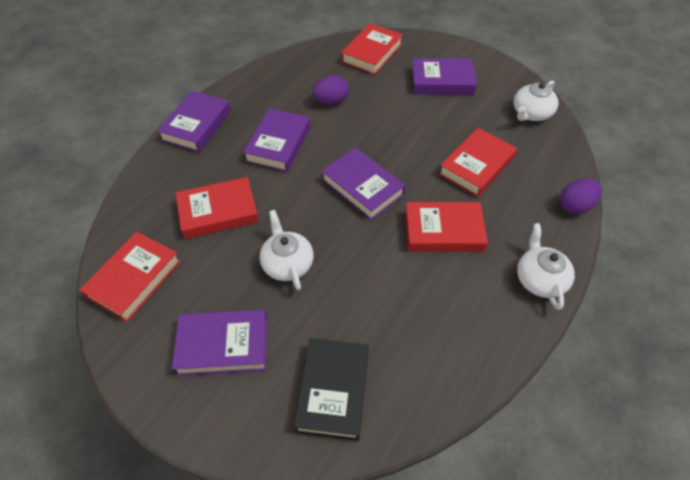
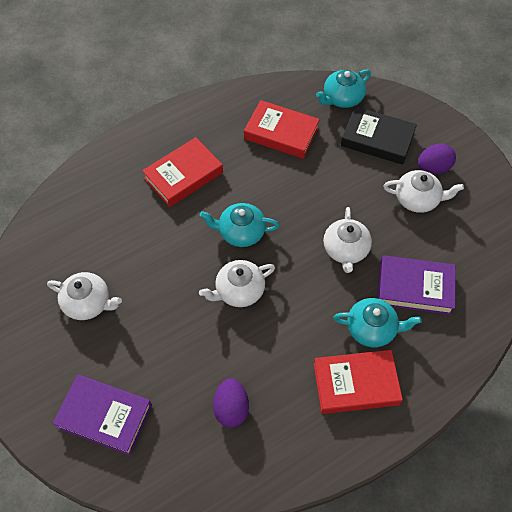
purple book: [157,91,231,152] [172,309,267,376] [243,108,310,172] [322,148,406,220] [412,58,477,95] = 5 -> [53,374,152,455] [378,255,456,315] = 2
red book: [80,232,181,322] [176,177,259,239] [341,23,403,75] [405,202,488,252] [439,128,517,197] = 5 -> [142,137,223,207] [244,100,320,159] [314,350,403,414] = 3
turquoise teapot: none = 0 -> [200,203,279,247] [316,69,371,108] [333,298,422,347] = 3
white teapot: [260,210,314,290] [514,81,558,121] [517,223,575,310] = 3 -> [47,272,122,320] [199,260,275,307] [323,207,372,273] [383,170,464,213] = 4

